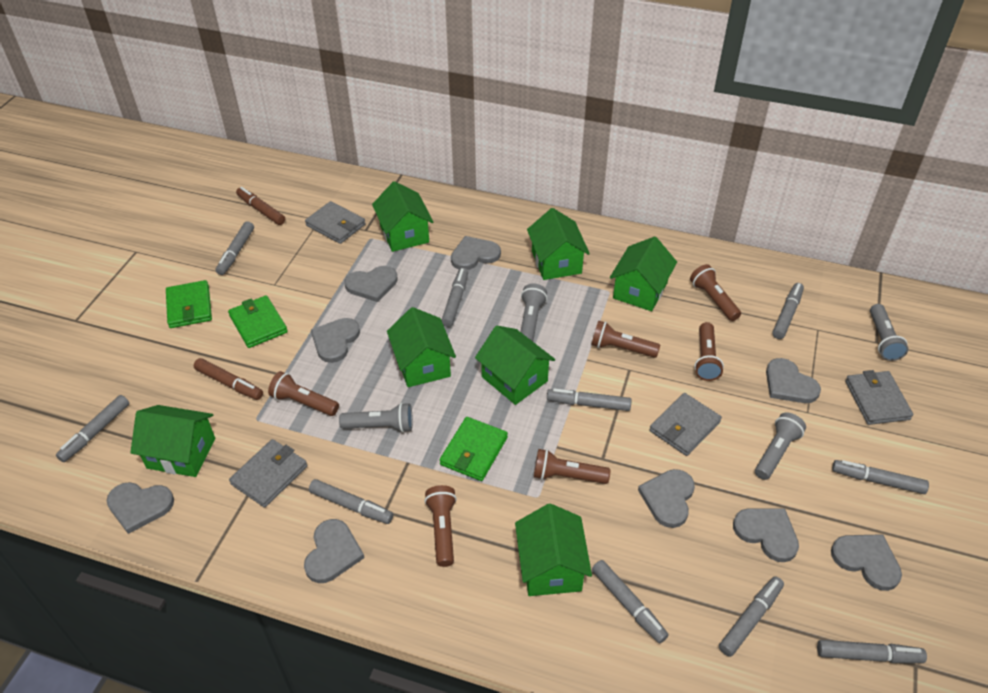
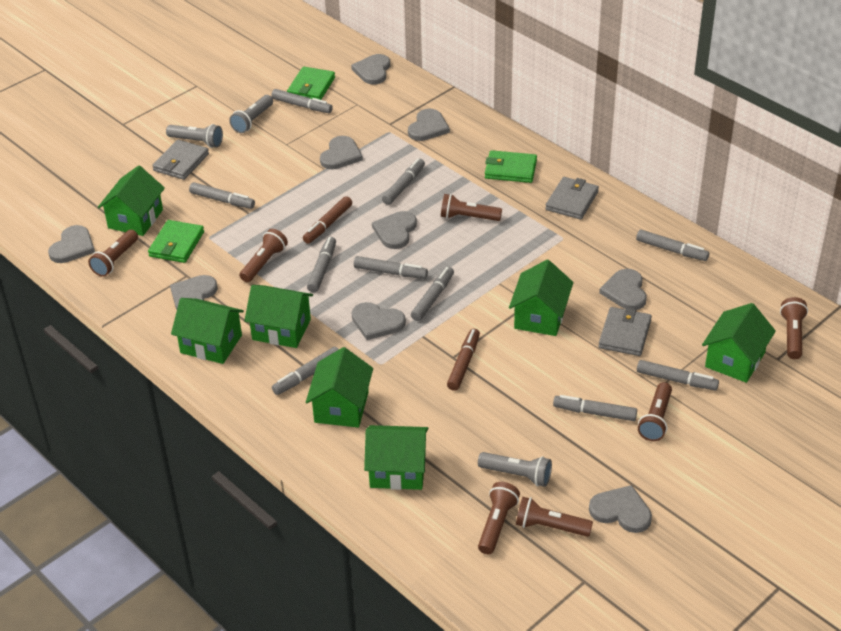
brown flashlight: [268,371,339,416] [424,485,457,567] [534,449,611,484] [591,321,660,358] [690,264,741,321] [694,322,724,381] = 6 -> [88,230,138,277] [240,229,288,282] [441,194,502,221] [478,482,520,554] [516,497,593,537] [638,382,672,441] [780,297,808,359] = 7
grey flashlight: [339,403,413,433] [520,283,547,341] [755,412,806,480] [870,304,908,361] = 4 -> [166,124,223,148] [229,95,273,133] [478,452,552,487] = 3
grey wallet: [229,439,307,508] [305,201,366,244] [649,393,722,456] [845,370,913,425] = 4 -> [152,139,209,180] [545,177,599,220] [599,307,652,356] = 3

